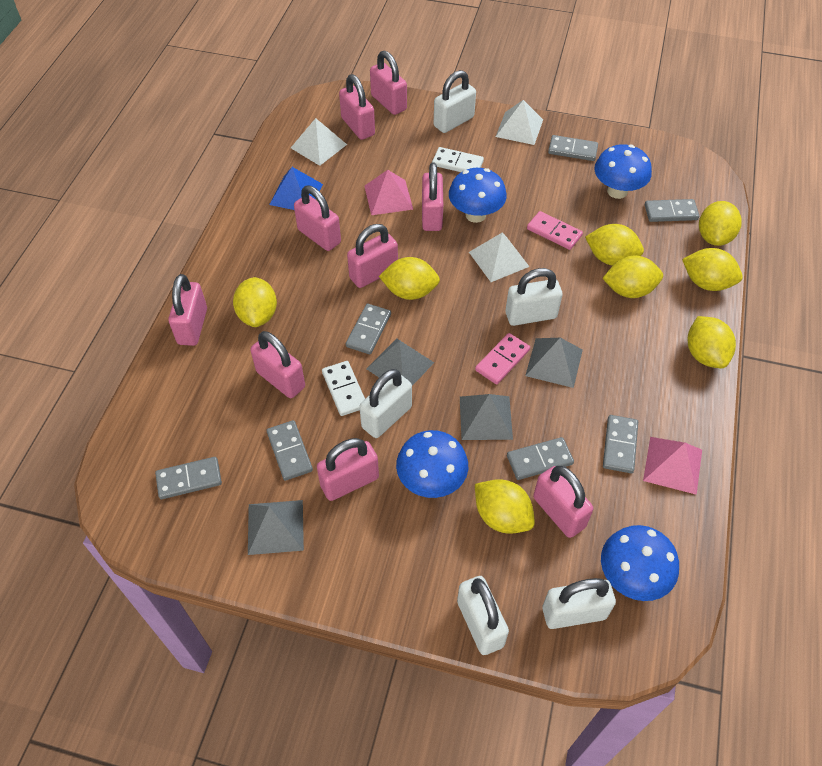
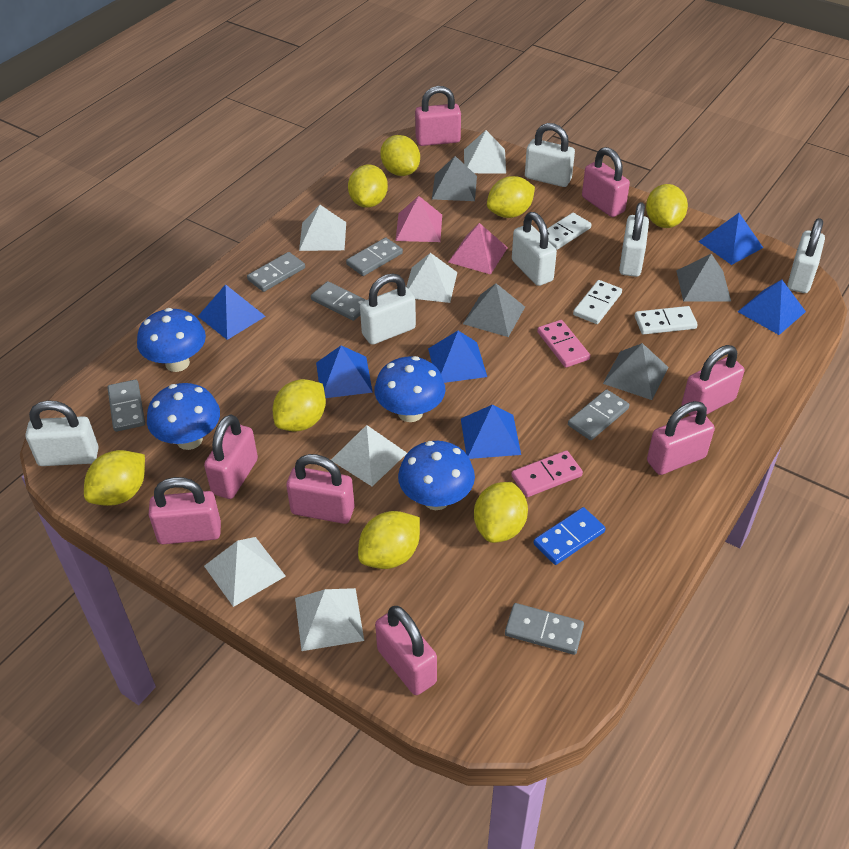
blue domino: none = 0 -> [533,507,606,565] = 1
blue pyramid: [269,167,323,210] = 1 -> [198,284,266,340] [316,345,373,398] [428,331,487,383] [461,405,521,459] [698,213,763,265] [738,280,806,335] = 6
grey domino: [155,457,222,499] [267,420,313,481] [346,304,391,354] [507,437,574,480] [548,135,598,161] [603,415,638,473] [645,199,699,222] = 7 -> [107,379,145,432] [247,252,305,292] [311,281,366,321] [346,237,403,276] [505,603,584,655] [568,389,629,440] = 6
pink padlock: [168,274,207,346] [250,331,305,398] [294,186,341,251] [317,438,379,501] [339,74,375,140] [347,224,398,288] [370,51,407,115] [422,163,443,231] [533,466,593,538] = 9 -> [148,477,221,544] [204,414,258,499] [286,454,354,524] [375,606,437,695] [415,86,461,146] [582,147,630,217] [647,401,715,475] [681,345,744,416] = 8
white domino: [322,361,365,416] [432,147,484,172] = 2 -> [547,213,592,250] [573,280,622,324] [635,306,698,334] = 3
white padlock: [359,369,412,438] [434,70,476,133] [457,576,509,655] [505,268,562,326] [542,578,616,629] = 5 -> [25,400,98,466] [360,274,416,345] [512,212,557,286] [525,123,575,187] [619,202,649,277] [787,218,825,293] = 6
white pyramid: [291,118,347,166] [469,232,530,282] [496,100,543,145] = 3 -> [204,537,286,607] [295,588,364,651] [299,205,346,251] [331,425,407,486] [406,253,457,303] [464,130,506,174] = 6

